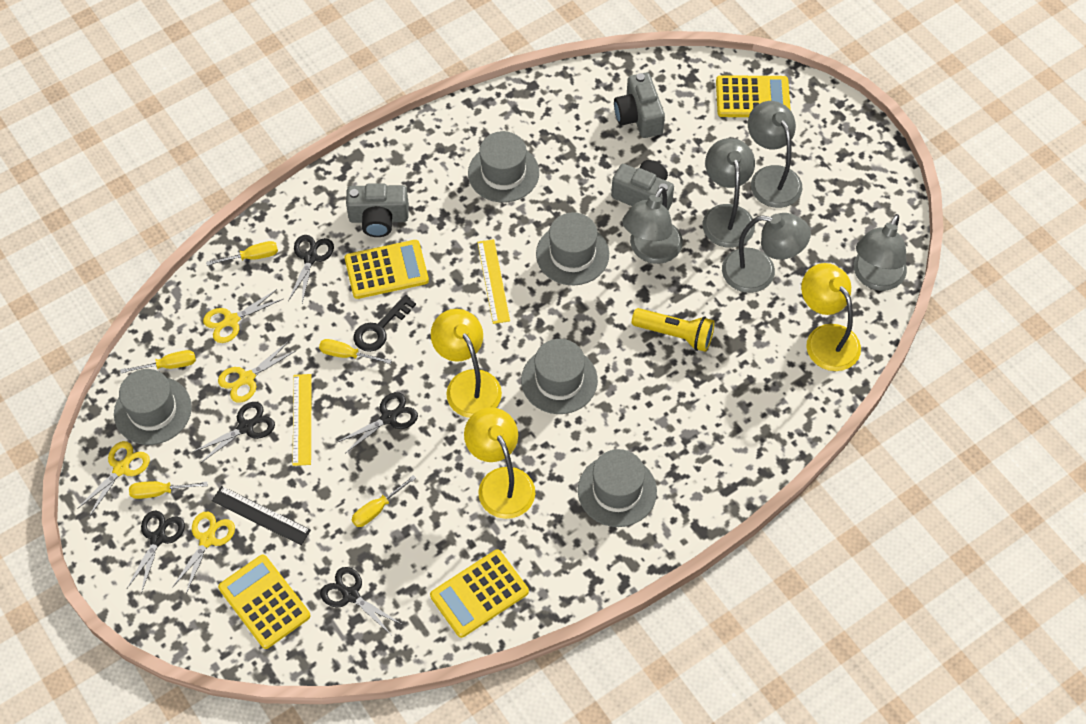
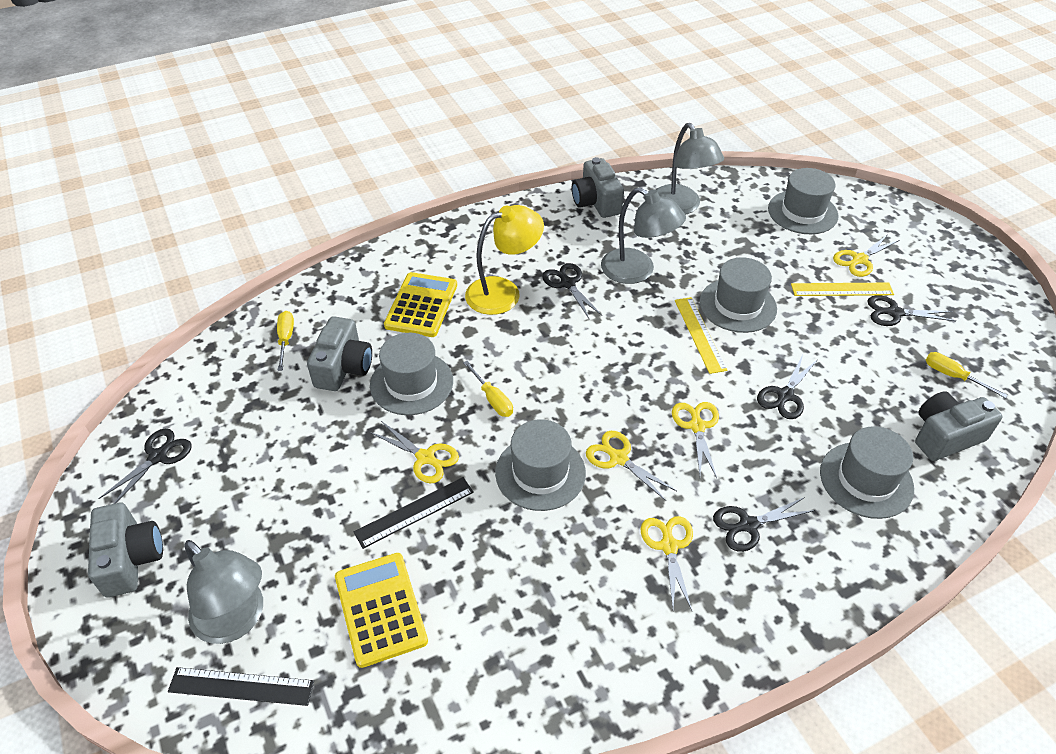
black key: [354,295,416,352] = 1 -> none = 0
black ruler: [212,486,311,545] = 1 -> [168,667,314,706] [354,477,474,549] = 2
grey camera: [346,183,409,237] [611,160,674,210] [614,73,665,138] = 3 -> [88,503,163,597] [307,316,372,391] [572,157,624,218] [915,391,1003,461] = 4
grey lamp: [622,187,683,264] [703,138,755,248] [722,213,811,293] [748,101,802,208] [854,214,907,291] = 5 -> [185,540,263,644] [601,187,686,284] [656,123,724,215] = 3
yellow calculator: [218,555,311,649] [345,240,429,299] [430,550,529,638] [716,75,791,117] = 4 -> [335,553,428,668] [384,272,457,337] = 2
yellow flashlight: [632,308,715,352] = 1 -> none = 0
yellow lamp: [431,309,502,418] [464,407,535,519] [801,263,861,371] = 3 -> [465,205,544,315] = 1
yellow scissors: [77,441,150,517] [172,512,235,593] [203,289,283,343] [218,342,297,403] = 4 -> [370,421,459,483] [586,431,677,501] [641,516,693,611] [672,402,719,478] [833,234,899,277] = 5
yellow screwdriver: [120,350,196,373] [129,481,208,499] [206,241,278,266] [319,339,392,364] [352,475,416,527] = 5 -> [277,311,294,371] [463,361,513,417] [926,352,1008,398] = 3

